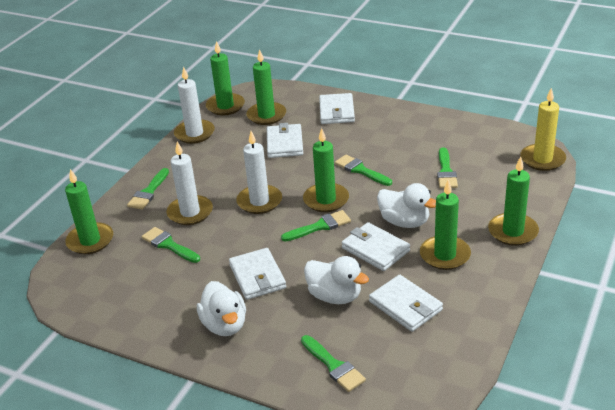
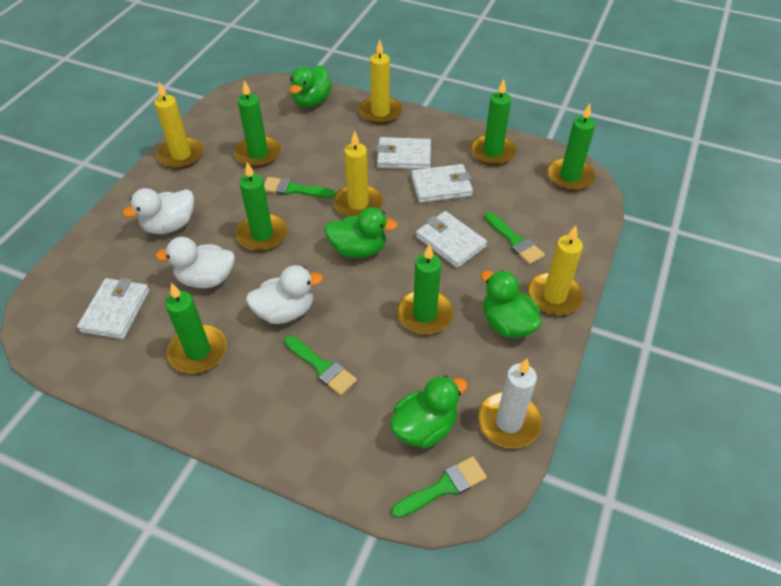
green brush: [127,168,169,210] [142,227,200,263] [281,210,351,241] [301,335,366,392] [335,155,392,186] [437,147,458,188] = 6 -> [264,177,336,198] [284,336,357,396] [391,456,487,518] [484,212,545,265] = 4
green duck: none = 0 -> [290,65,332,108] [324,207,398,258] [390,376,468,448] [481,270,542,338] = 4
white candle: [167,141,213,225] [174,66,215,144] [236,131,282,214] = 3 -> [478,359,542,448] = 1
white wallet: [229,248,286,300] [267,123,303,158] [319,93,355,124] [341,222,410,271] [369,275,443,332] = 5 -> [77,278,149,339] [376,137,431,169] [411,164,473,203] [416,211,487,268] = 4
yellow candle: [520,88,566,171] = 1 -> [154,82,204,169] [333,130,383,217] [359,40,402,124] [528,225,584,316] = 4

